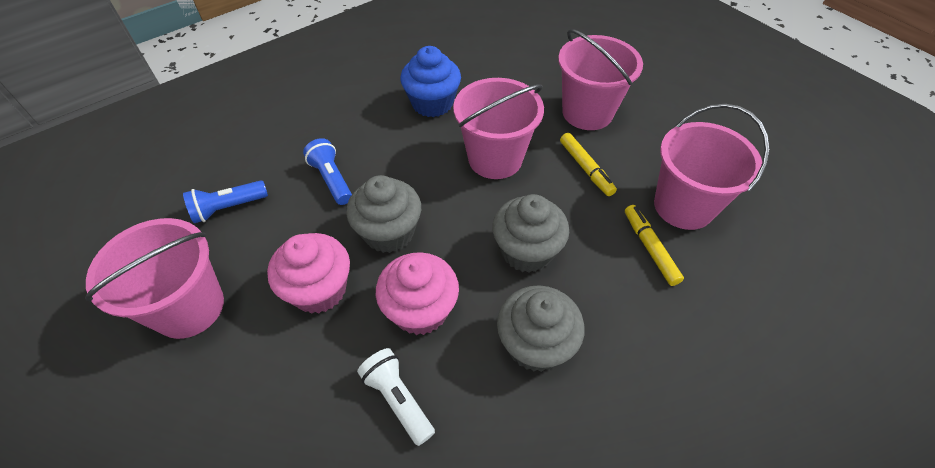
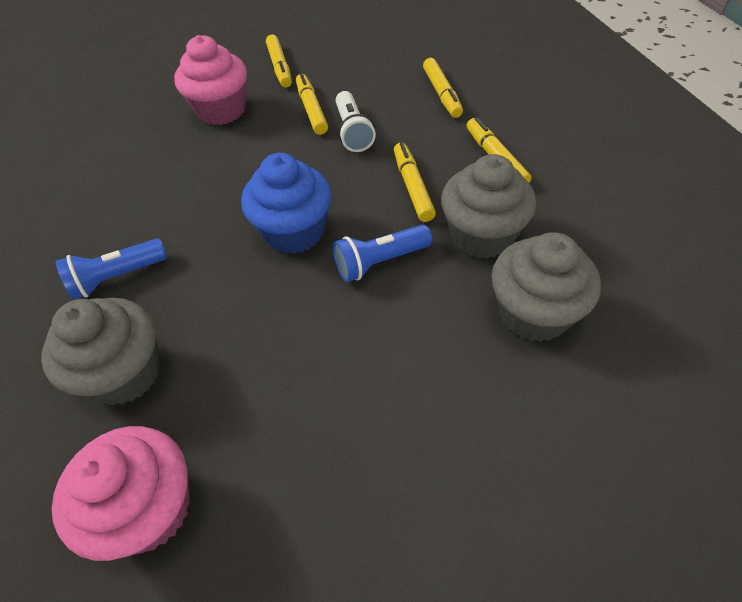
pink bucket: [85,218,224,339] [453,78,544,179] [558,29,643,130] [654,104,770,230] = 4 -> none = 0
yellow marker: [560,133,617,196] [625,205,684,286] = 2 -> [266,35,292,88] [296,73,328,135] [394,143,436,222] [423,58,463,118] [467,117,531,183] = 5

